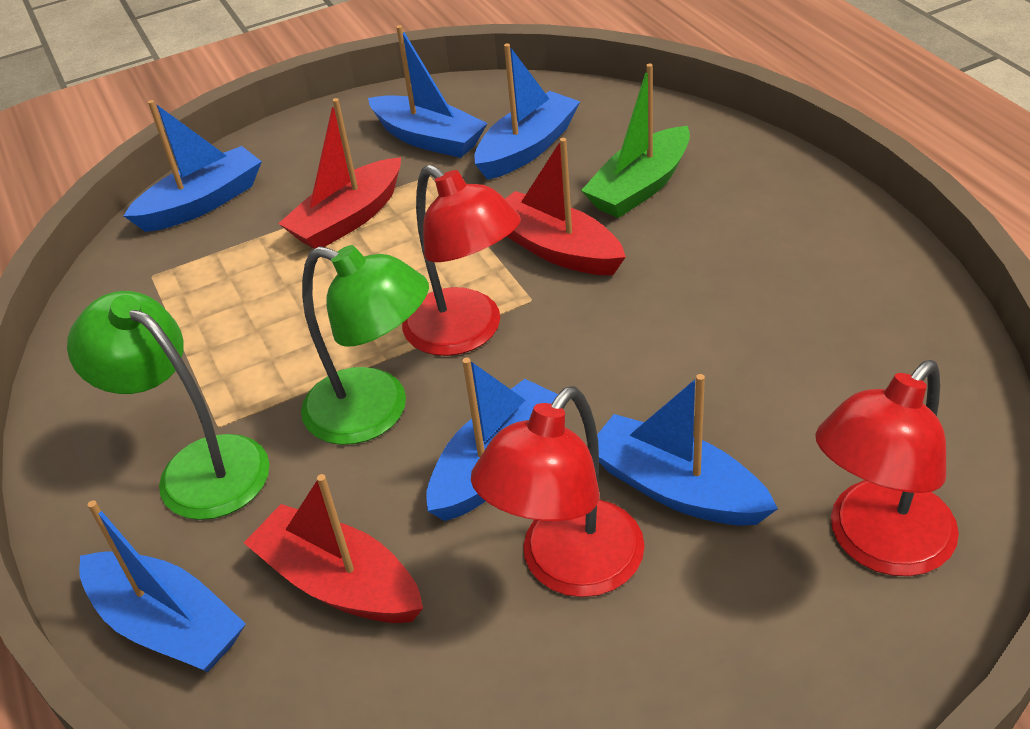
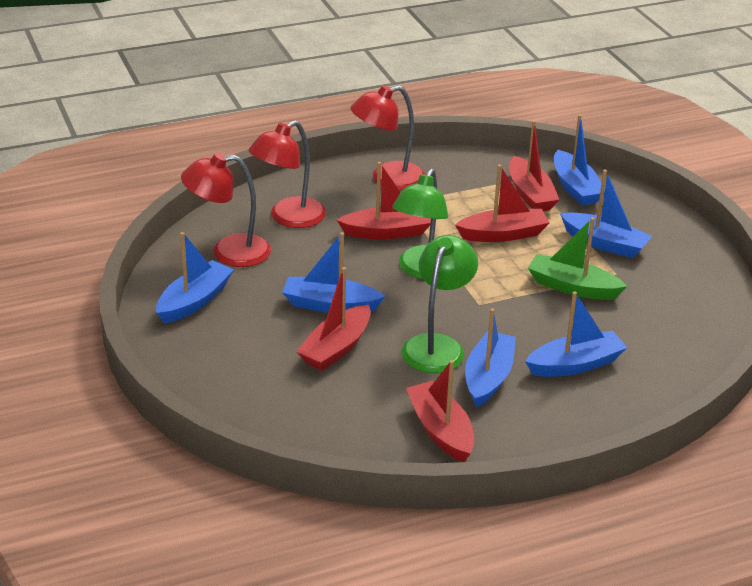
red boat: [244,474,423,623] [278,98,401,249] [505,138,626,275] = 3 -> [296,267,371,371] [337,162,431,239] [406,360,474,462] [455,165,550,242] [510,120,560,211] = 5

